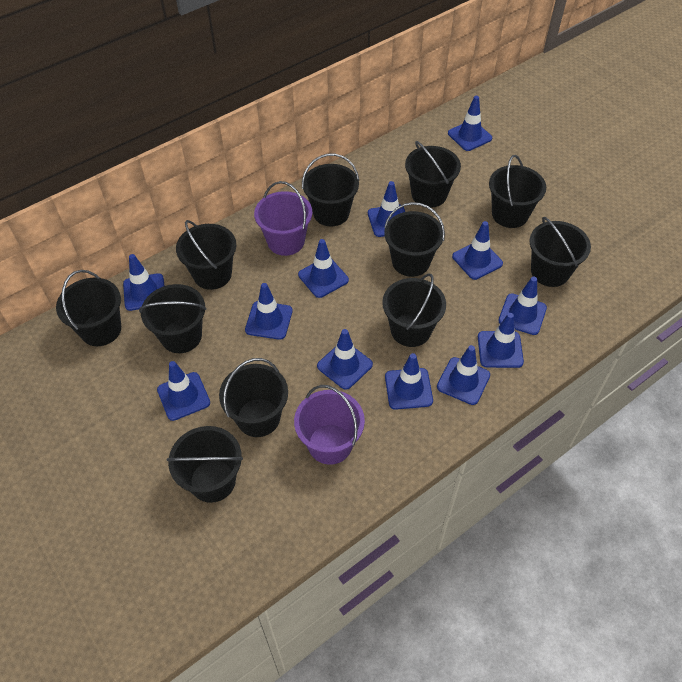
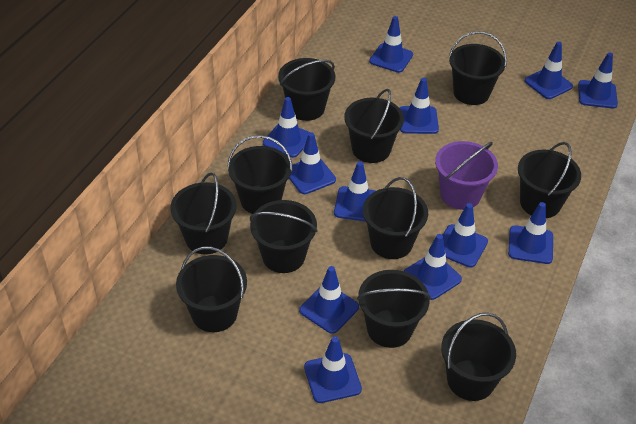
purple bucket: [254,181,312,256] [294,385,365,465] = 2 -> [435,141,498,210] = 1

